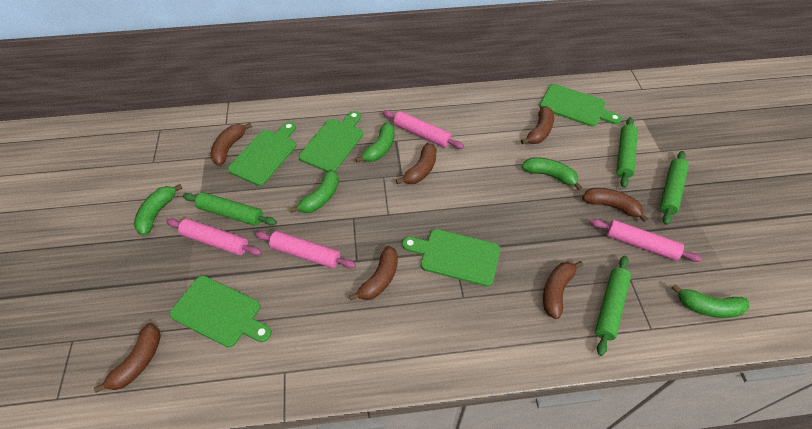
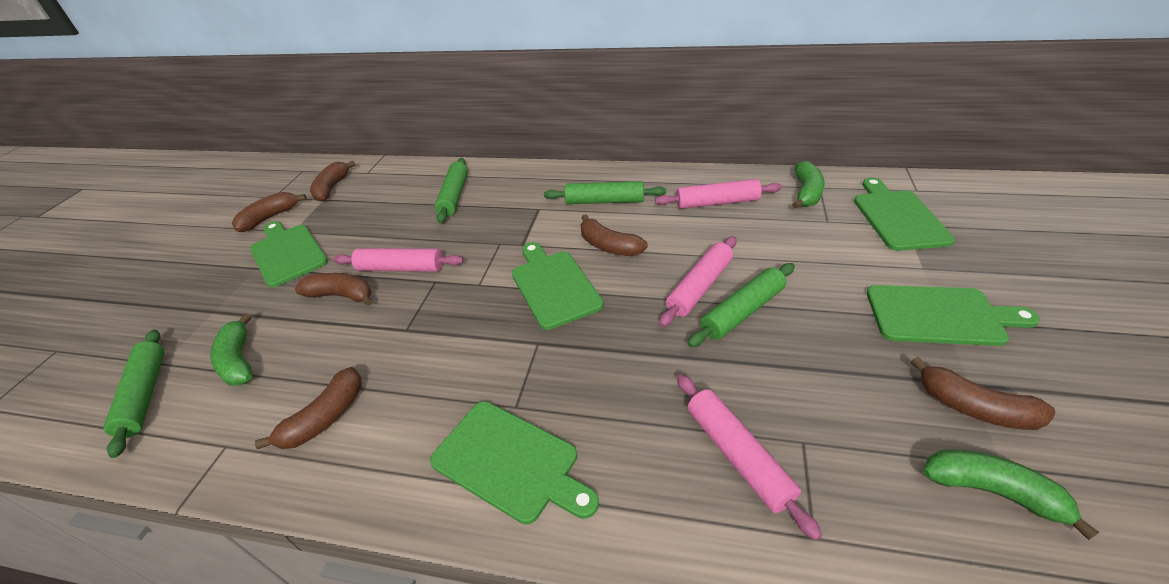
brown banana: [94,323,161,393] [210,123,252,165] [349,246,398,301] [396,143,436,184] [521,106,554,144] [543,261,583,319] [582,188,648,222] = 7 -> [232,192,307,232] [255,367,362,449] [295,273,372,306] [310,160,356,202] [580,214,648,256] [911,357,1055,430] = 6
green banana: [134,184,183,235] [290,169,339,213] [355,122,394,162] [522,157,582,191] [671,284,750,318] = 5 -> [210,313,252,386] [792,161,825,209] [923,449,1099,540] = 3

